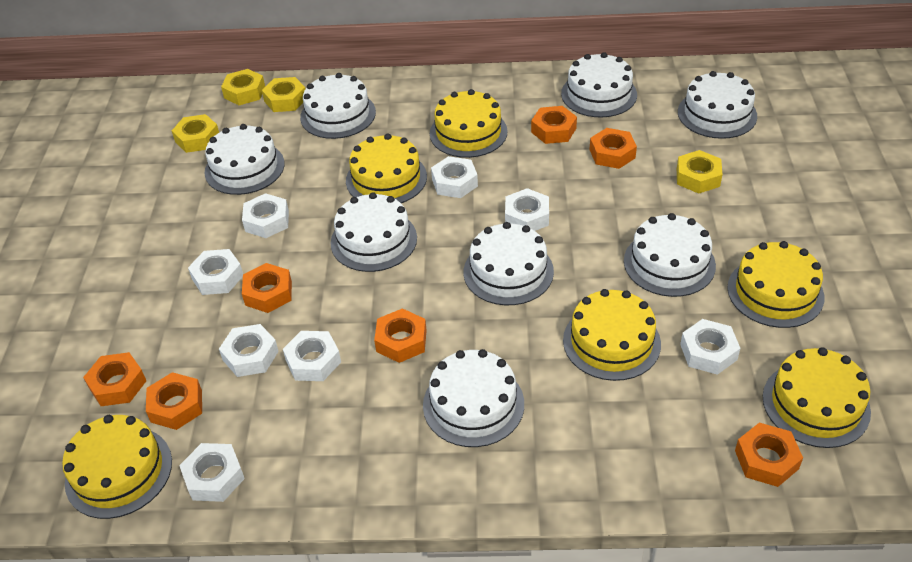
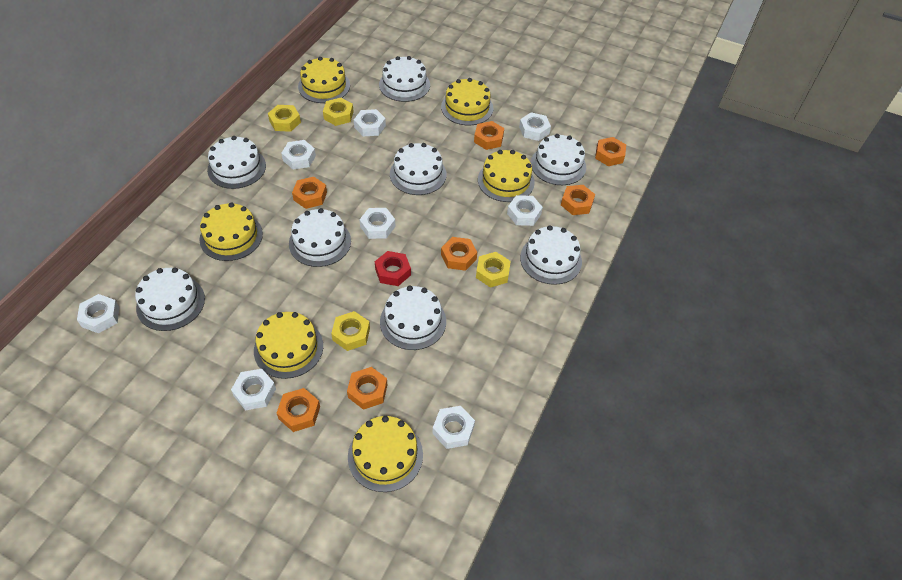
red nut: none = 0 -> [375,251,411,286] = 1

